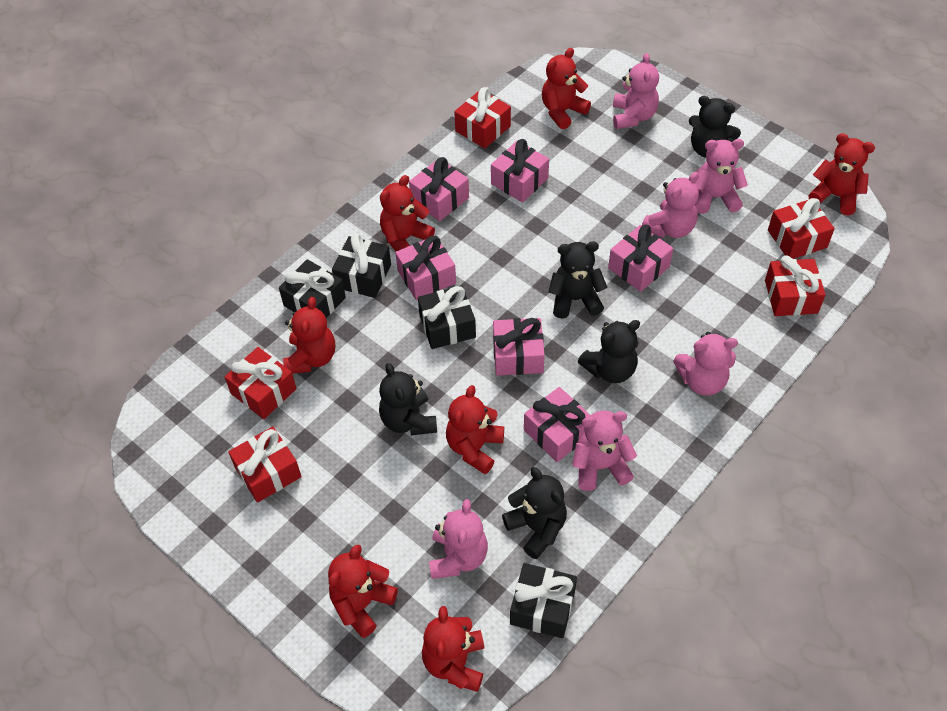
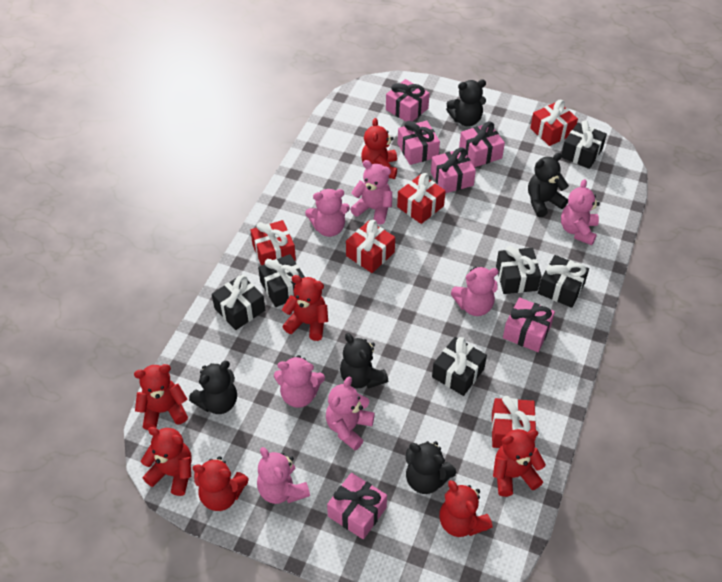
black gift: [279,259,346,318] [332,233,391,298] [418,286,476,349] [510,563,577,638] = 4 -> [212,275,265,330] [258,254,305,307] [432,337,487,396] [496,246,541,294] [538,255,589,308] [561,120,607,169] = 6
pink teddy bear: [429,499,488,579] [572,410,637,491] [613,53,659,129] [642,172,699,238] [673,332,738,396] [695,139,748,214] = 6 -> [257,447,310,504] [274,355,325,408] [305,189,350,237] [326,377,375,450] [350,160,392,225] [451,266,499,316] [561,179,600,245] = 7

